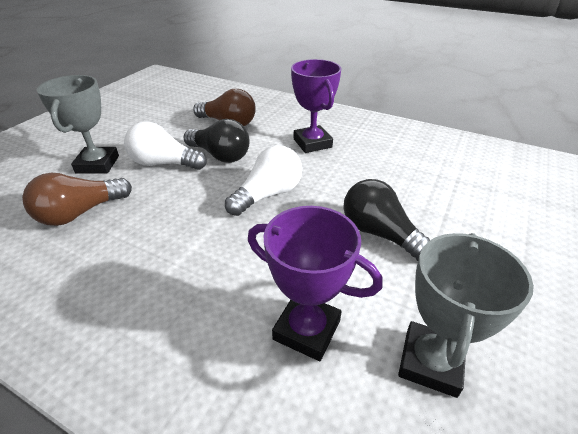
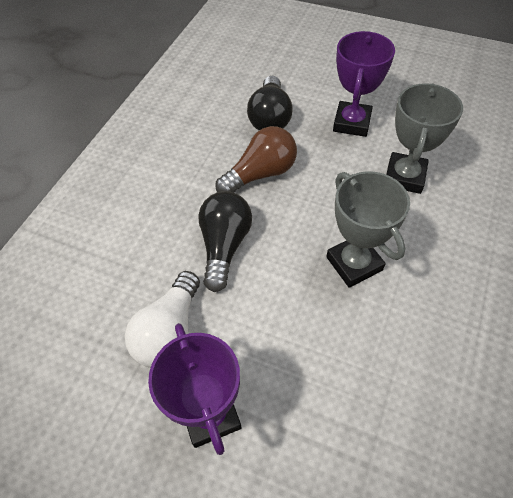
brown light bulb: [22,173,132,226] [193,89,256,126] = 2 -> [215,126,297,193] = 1
white light bulb: [124,121,207,170] [225,145,302,216] = 2 -> [125,271,200,368] = 1

